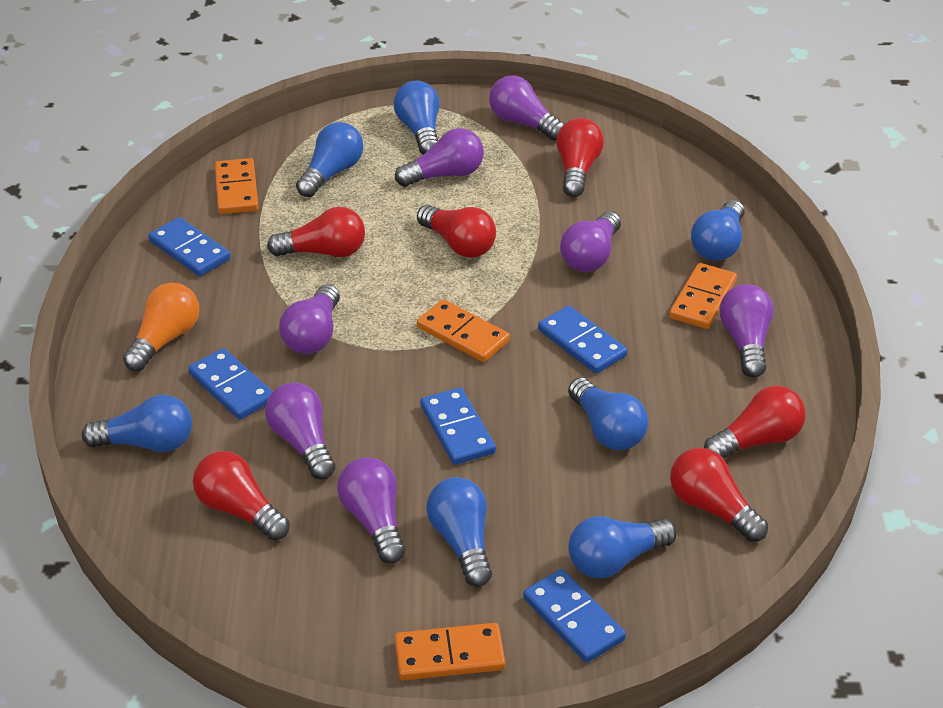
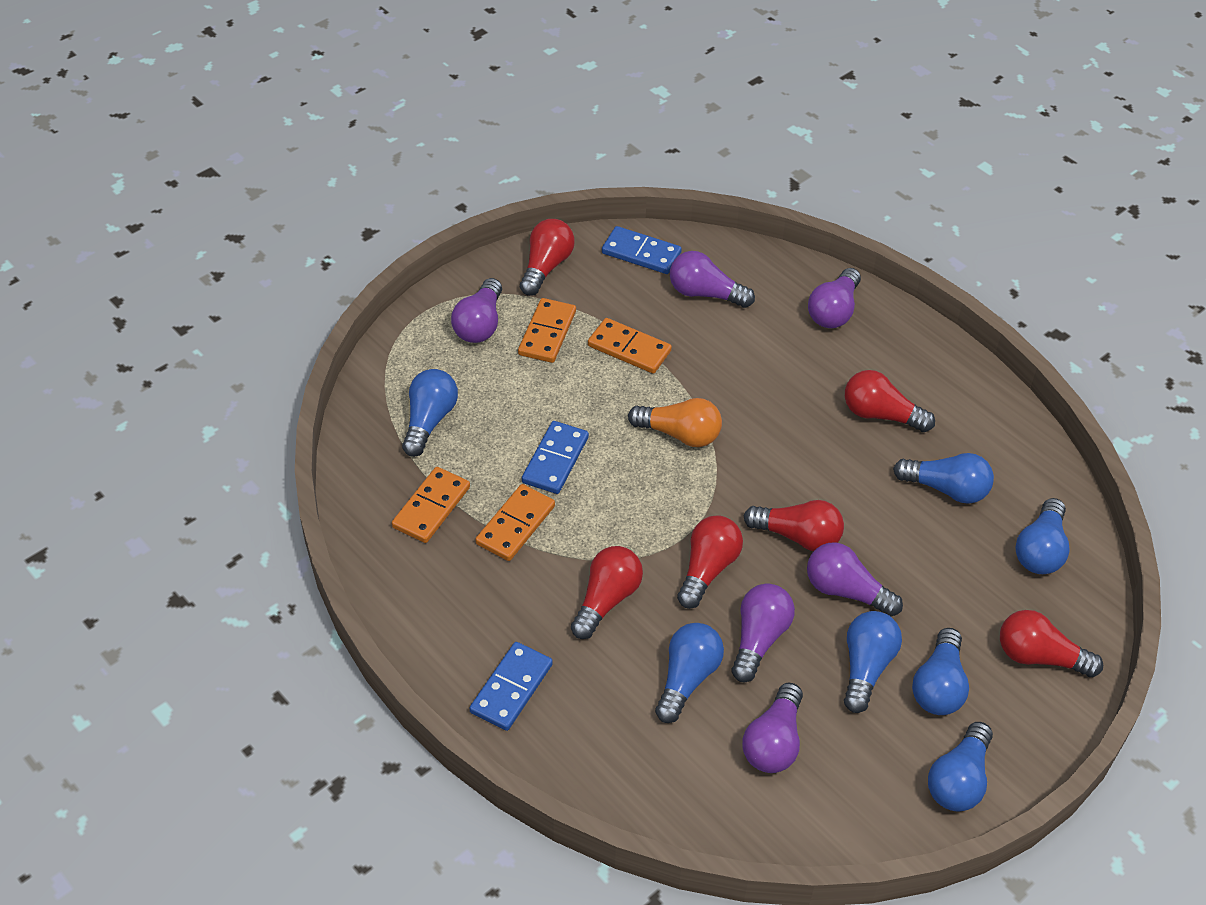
blue domino: [148,217,231,276] [188,348,273,420] [420,387,496,465] [523,569,626,663] [538,306,627,374] = 5 -> [470,642,553,731] [522,421,589,494] [602,226,682,274] = 3
purple light bulb: [265,383,335,479] [279,284,340,354] [337,457,405,563] [395,128,484,187] [489,75,564,140] [560,211,621,272] [719,284,774,378] = 7 -> [451,278,502,343] [670,251,755,308] [732,583,795,683] [742,683,803,773] [807,542,903,617] [808,268,861,328] = 6

